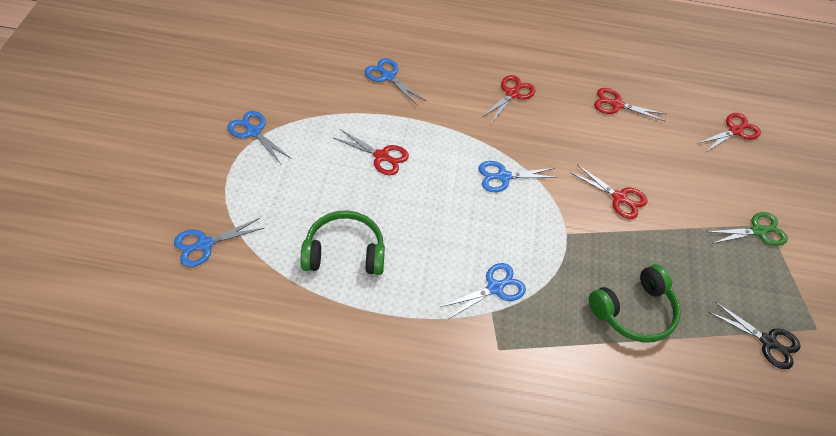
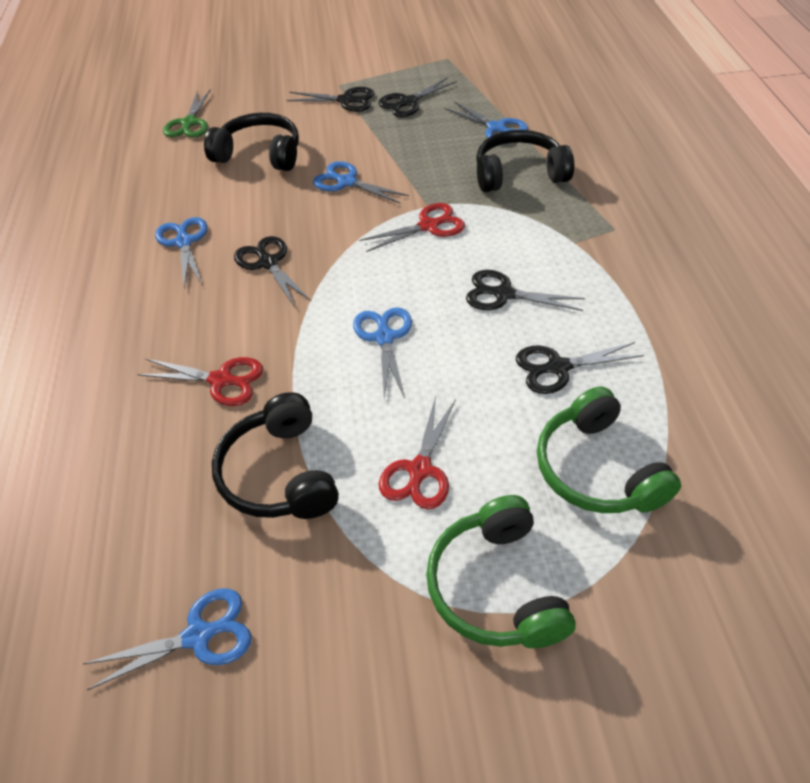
black headphones: none = 0 -> [204,113,299,171] [212,392,339,519] [476,130,574,192] = 3
black scissors: [709,302,801,369] = 1 -> [234,236,311,307] [287,87,374,112] [378,77,457,117] [466,270,585,311] [516,342,644,394] = 5
red scissors: [334,129,409,175] [481,75,536,124] [570,165,647,219] [594,88,666,121] [697,113,761,152] = 5 -> [137,357,263,406] [359,203,465,252] [379,396,456,509] = 3

